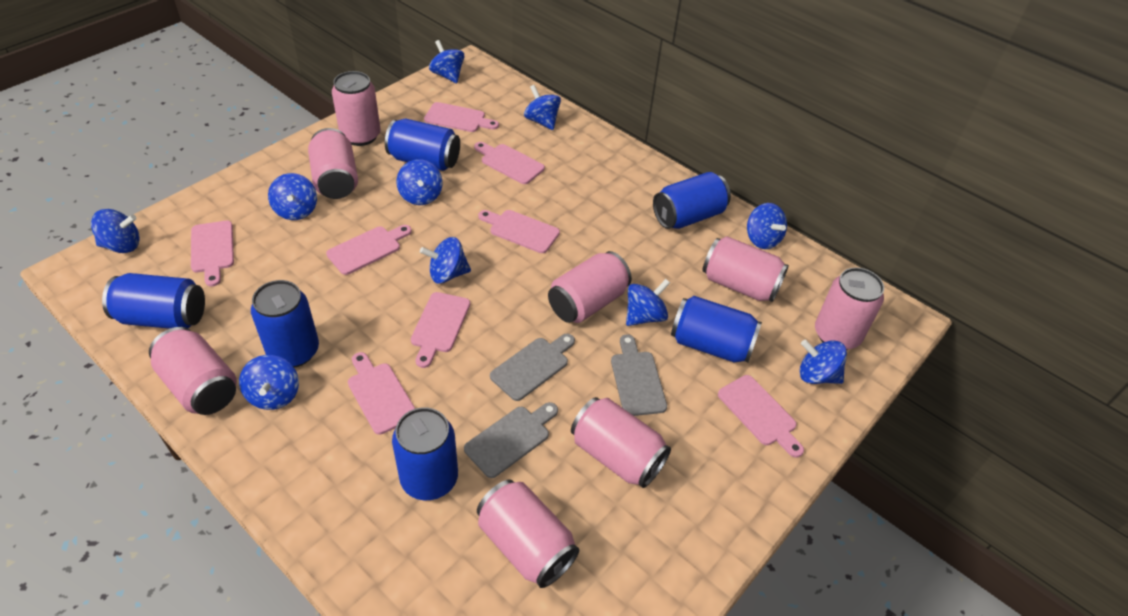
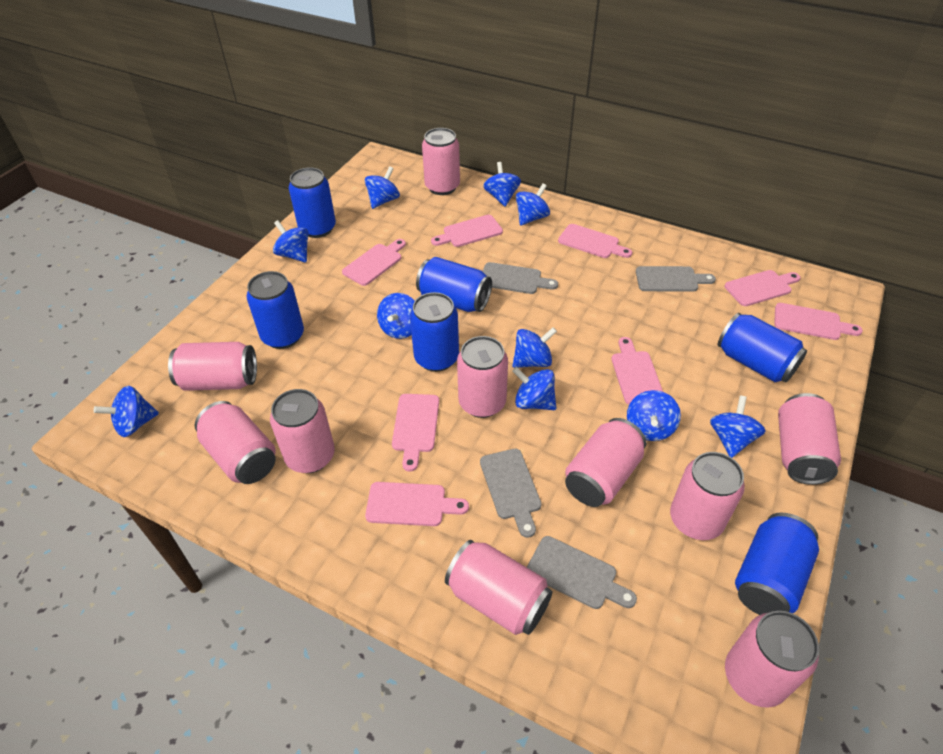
grey cutting board: [464,402,558,478] [490,334,575,401] [611,334,667,416] = 3 -> [480,449,541,538] [483,262,558,294] [527,536,637,609] [636,266,716,292] = 4
pink can: [149,327,237,415] [308,128,358,199] [332,71,381,146] [477,479,579,588] [548,251,632,323] [571,397,671,488] [702,236,789,302] [815,267,884,350] = 8 -> [168,342,257,391] [195,401,276,484] [270,389,335,473] [422,128,460,195] [445,540,552,635] [457,336,508,418] [565,418,646,507] [670,452,745,540] [725,611,819,708] [778,393,841,485] = 10

